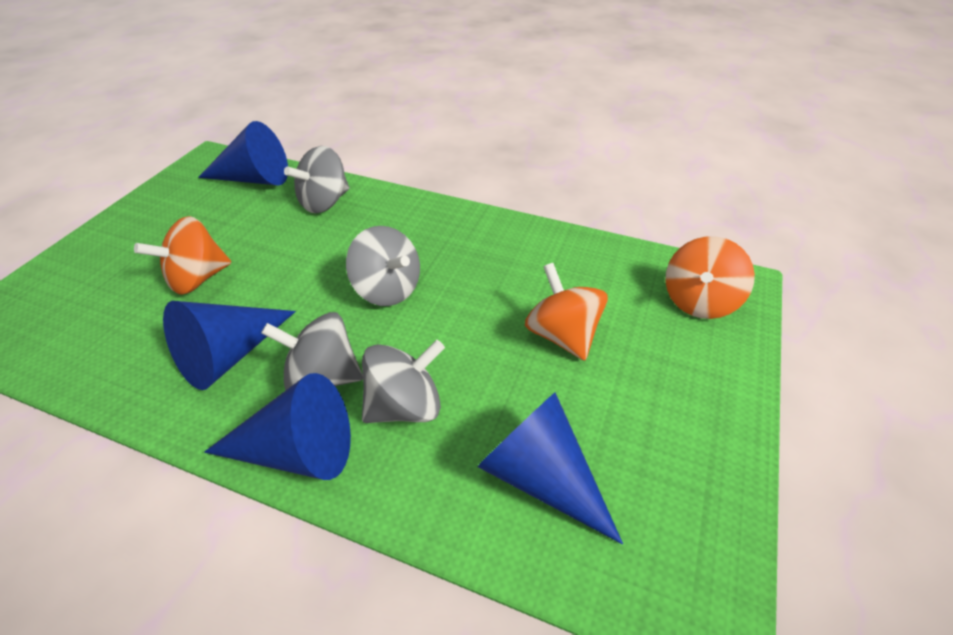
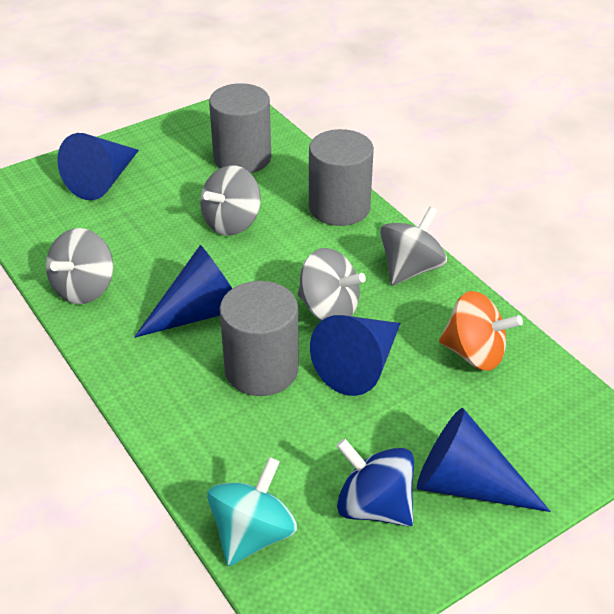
blue spinning top: none = 0 -> [336,439,414,526] = 1
grey cylinder: none = 0 -> [209,83,271,173] [220,281,299,396] [309,129,374,226] = 3
orange spinning top: [134,216,231,294] [525,263,608,361] [665,236,755,319] = 3 -> [439,291,523,371] = 1
turquoise spinning top: none = 0 -> [207,457,297,566] = 1

